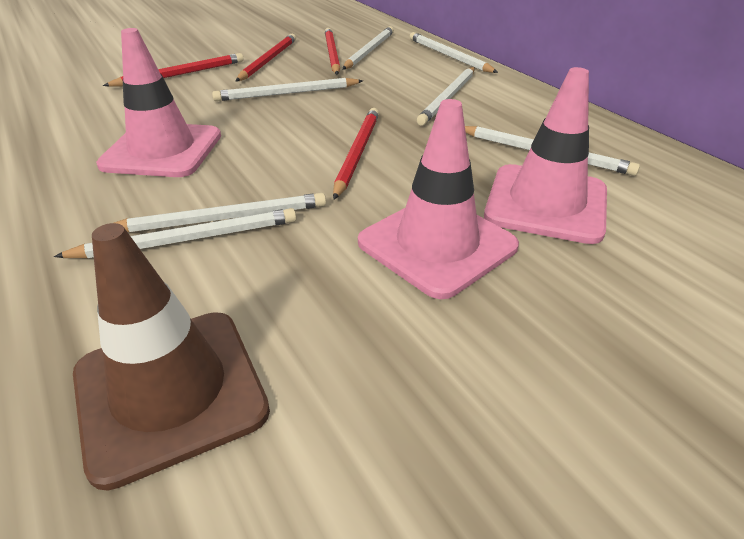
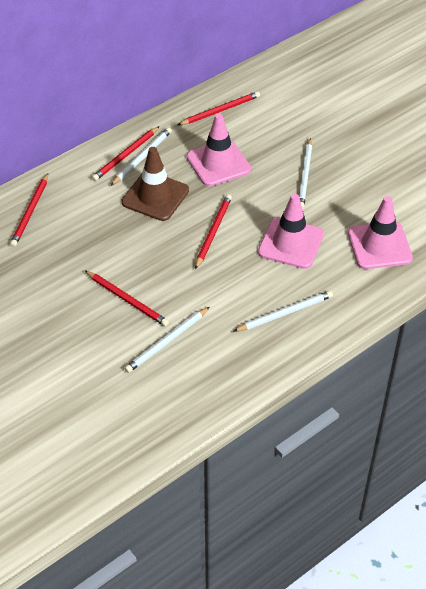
red pencil: [103,53,244,87] [236,34,296,81] [325,28,340,75] [333,108,379,199] = 4 -> [10,173,48,247] [84,270,169,326] [92,126,159,181] [178,91,260,125] [195,194,232,269] = 5
white pencil: [54,208,296,258] [114,193,326,232] [212,78,363,101] [342,26,394,69] [410,32,498,73] [417,67,475,125] [465,126,640,176] = 7 -> [111,127,172,186] [125,307,209,373] [233,291,333,332] [299,138,312,209] = 4

